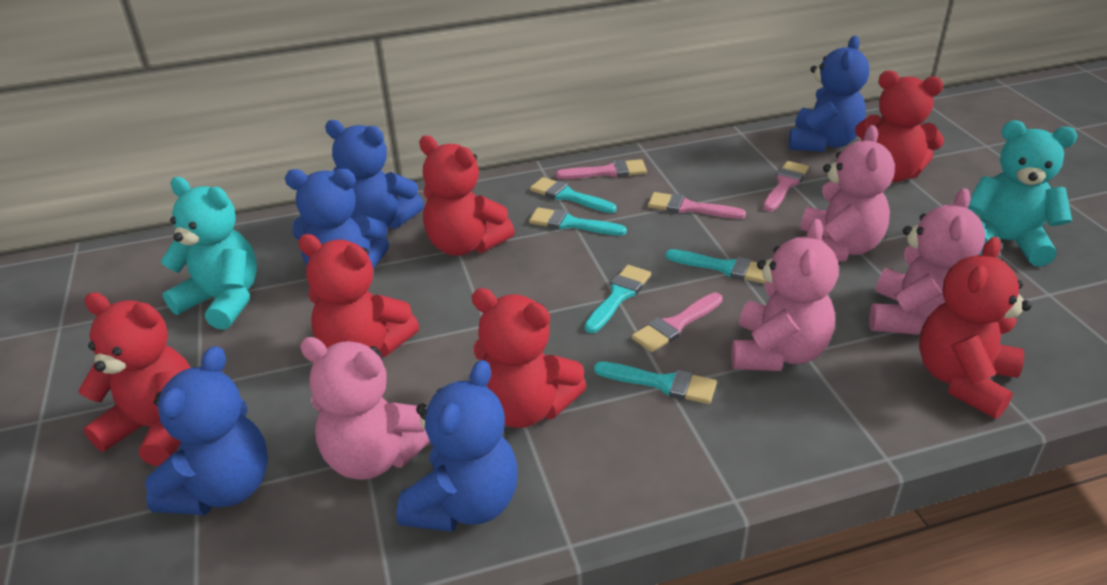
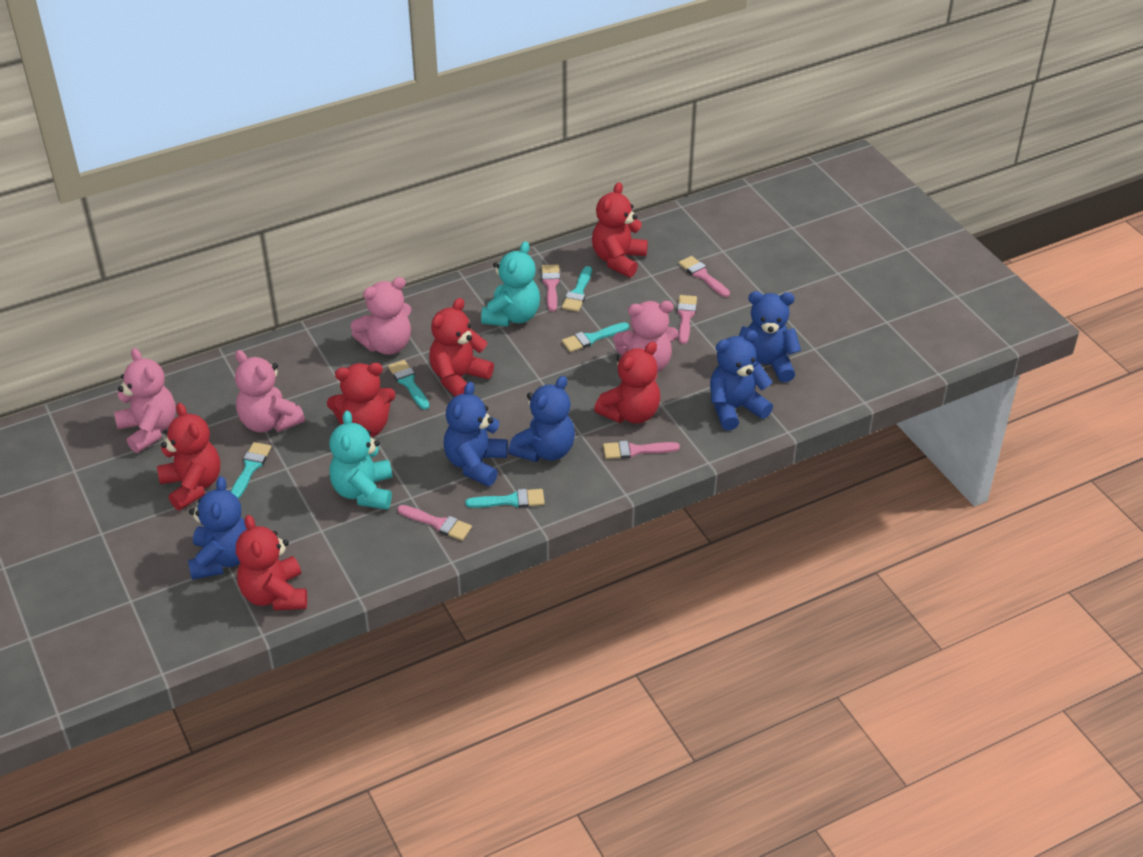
pink brush: [556,159,647,179] [632,292,723,352] [648,192,746,219] [763,161,809,212] = 4 -> [397,505,472,540] [542,265,560,312] [603,441,680,459] [677,295,697,344] [679,256,730,297] = 5

